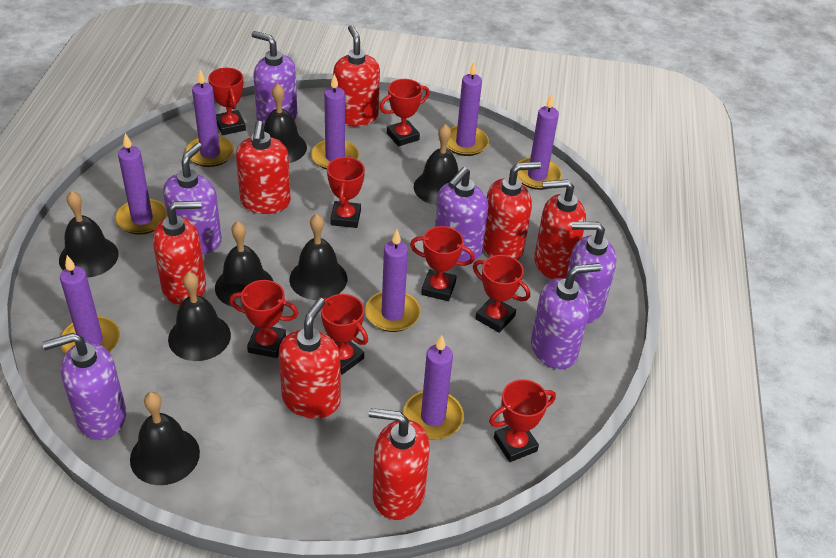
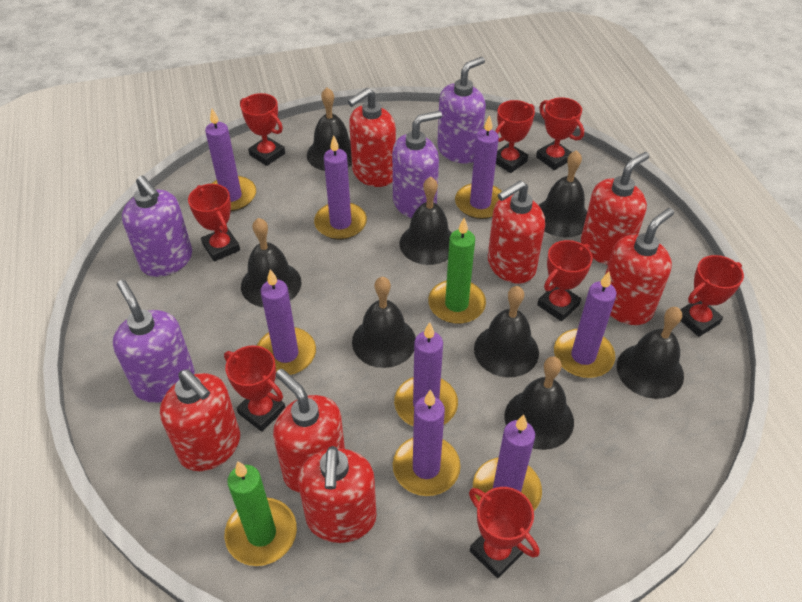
black bell: [59,191,119,278] [130,392,200,485] [168,272,231,361] [215,221,273,308] [264,84,307,163] [289,214,347,300] [414,124,458,205] = 7 -> [241,218,301,307] [307,88,352,171] [352,277,416,368] [400,177,452,265] [474,286,539,377] [504,356,574,450] [539,150,587,237] [617,307,684,399] = 8
green candle: none = 0 -> [224,461,297,566] [428,218,486,324] = 2
purple soap dispenser: [42,333,126,440] [163,143,222,254] [252,31,297,125] [435,167,489,262] [531,263,601,369] [566,222,617,324] = 6 -> [113,280,195,403] [122,175,192,277] [392,111,442,218] [437,57,486,164] = 4

